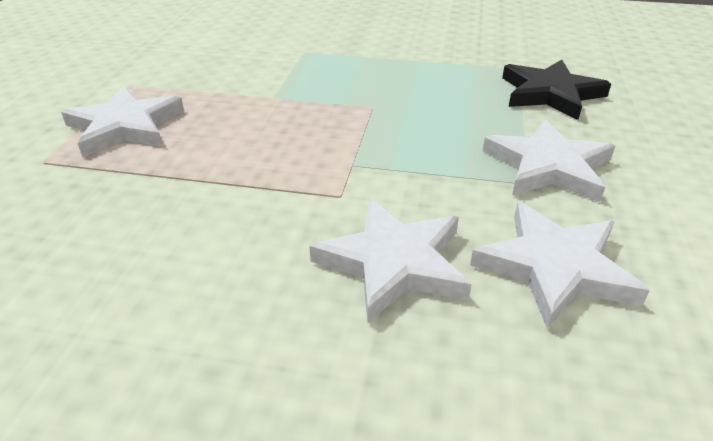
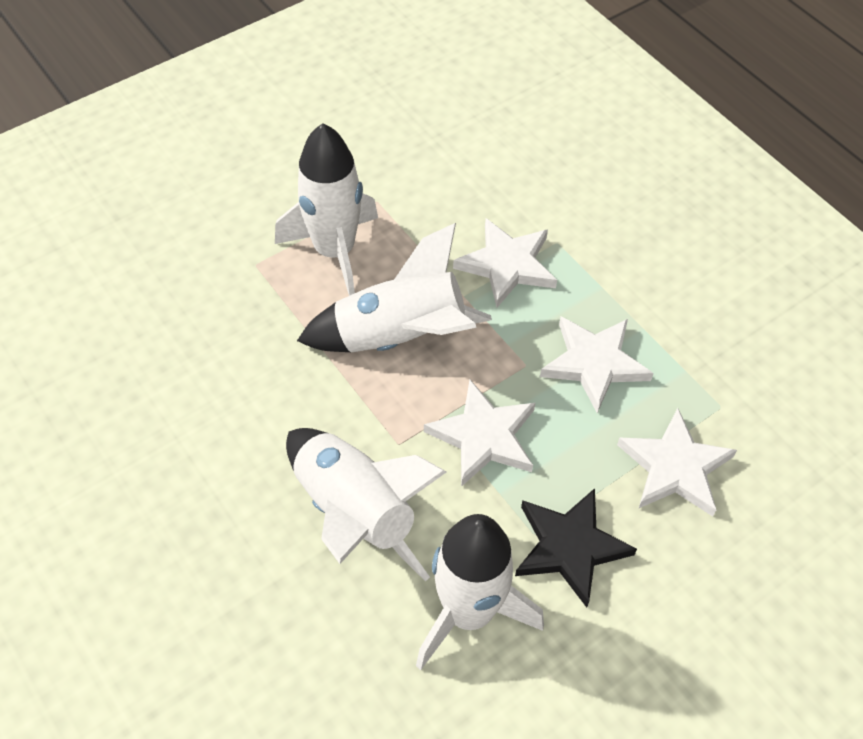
white rocket: none = 0 -> [275,123,378,296] [286,428,447,582] [297,223,492,352] [416,514,544,670] = 4

